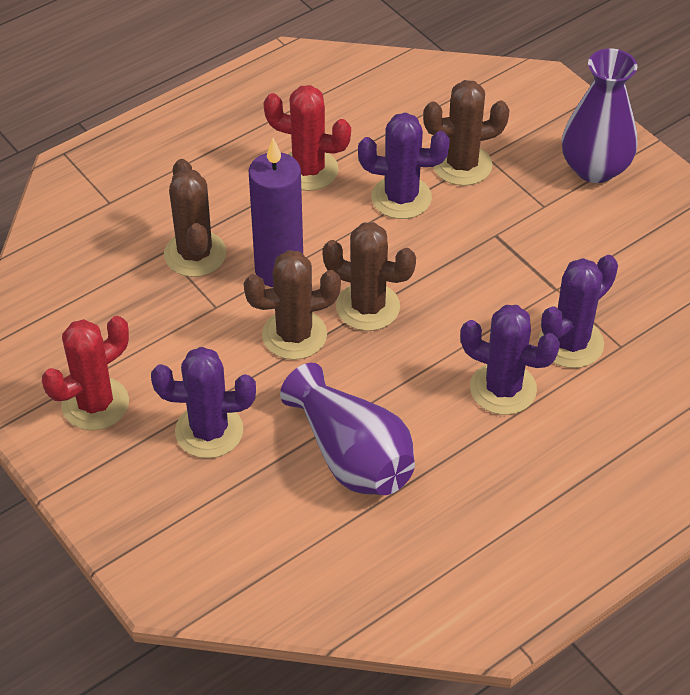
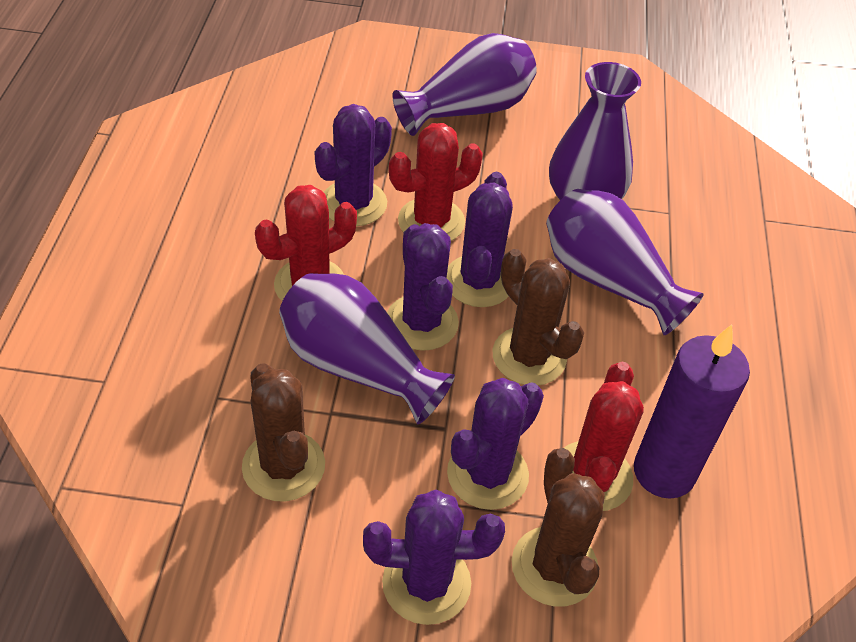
brown cactus: [164,159,226,277] [244,250,341,360] [322,222,416,331] [423,80,510,186] = 4 -> [242,363,325,501] [493,249,584,385] [512,448,605,607] = 3
purple cactus: [151,347,256,458] [358,112,450,219] [460,305,560,415] [539,255,618,368] = 4 -> [314,104,392,226] [363,490,505,625] [387,223,459,351] [447,172,513,307] [447,378,544,510] = 5
purple vase: [280,363,415,495] [562,48,638,183] = 2 -> [279,273,455,424] [392,33,537,136] [546,189,704,335] [549,62,641,200] = 4
red cactus: [42,316,129,430] [264,85,351,191] = 2 -> [255,185,357,301] [389,123,483,241] [564,362,644,511] = 3

